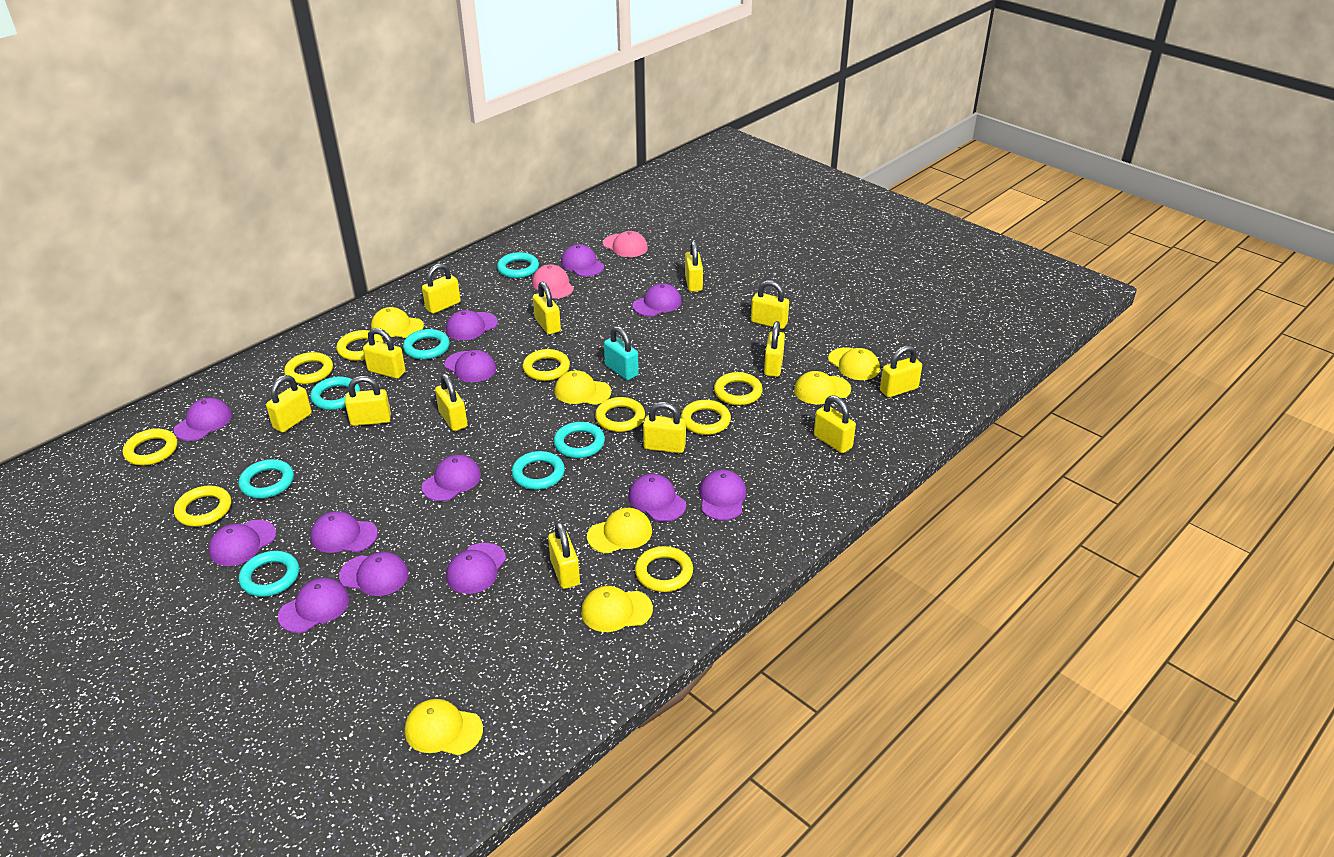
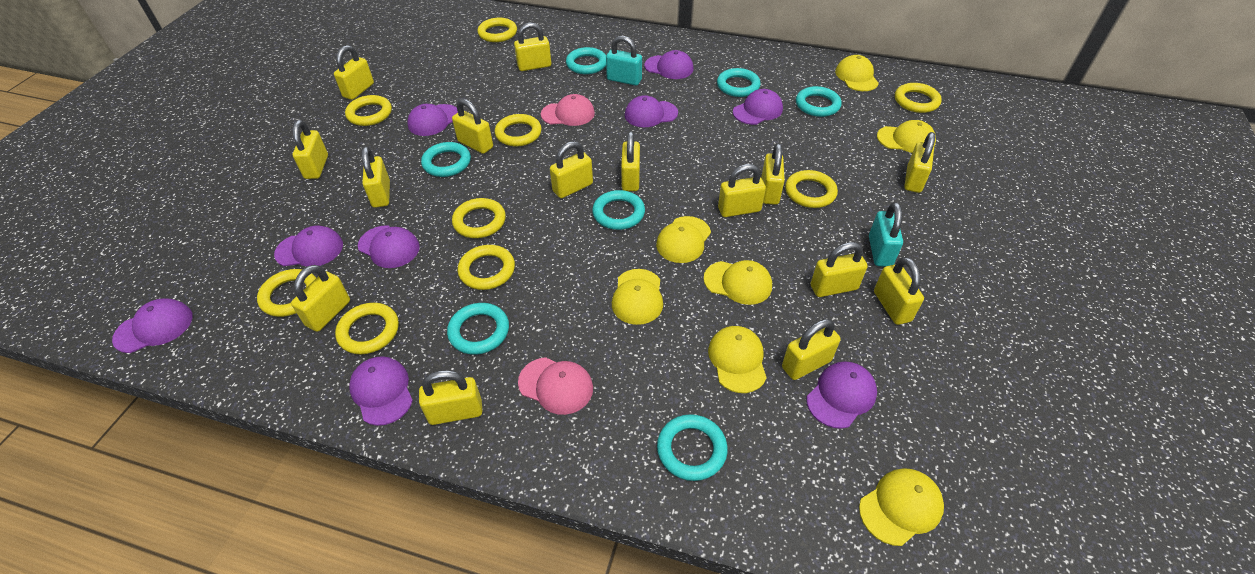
purple cap: [174,398,232,441] [209,520,276,566] [278,578,349,633] [311,511,378,553] [339,552,409,596] [422,455,481,501] [444,350,496,382] [446,310,498,340] [446,543,506,594] [561,244,604,277] [629,474,686,522] [633,283,681,316] [699,470,746,520] = 13 -> [112,298,193,353] [274,226,343,267] [349,356,413,426] [358,225,420,268] [407,104,458,136] [625,95,678,127] [644,50,694,79] [733,89,783,125] [807,361,877,429] = 9
turquoise padlock: [604,326,639,380] = 1 -> [606,36,642,86] [869,202,903,267] = 2
yellow padlock: [266,375,312,432] [345,376,391,426] [363,328,406,379] [422,263,461,314] [435,374,468,431] [533,282,561,335] [548,522,580,589] [643,402,686,453] [685,241,703,292] [751,280,789,329] [764,321,785,377] [814,395,856,453] [880,345,922,398] = 13 -> [291,265,350,332] [293,120,328,179] [334,45,374,100] [362,147,390,208] [419,370,482,425] [452,99,493,154] [514,22,551,71] [550,141,593,198] [621,131,640,191] [718,164,766,217] [761,143,785,205] [782,319,841,380] [811,242,868,297] [874,257,924,325] [904,132,935,193] = 15

